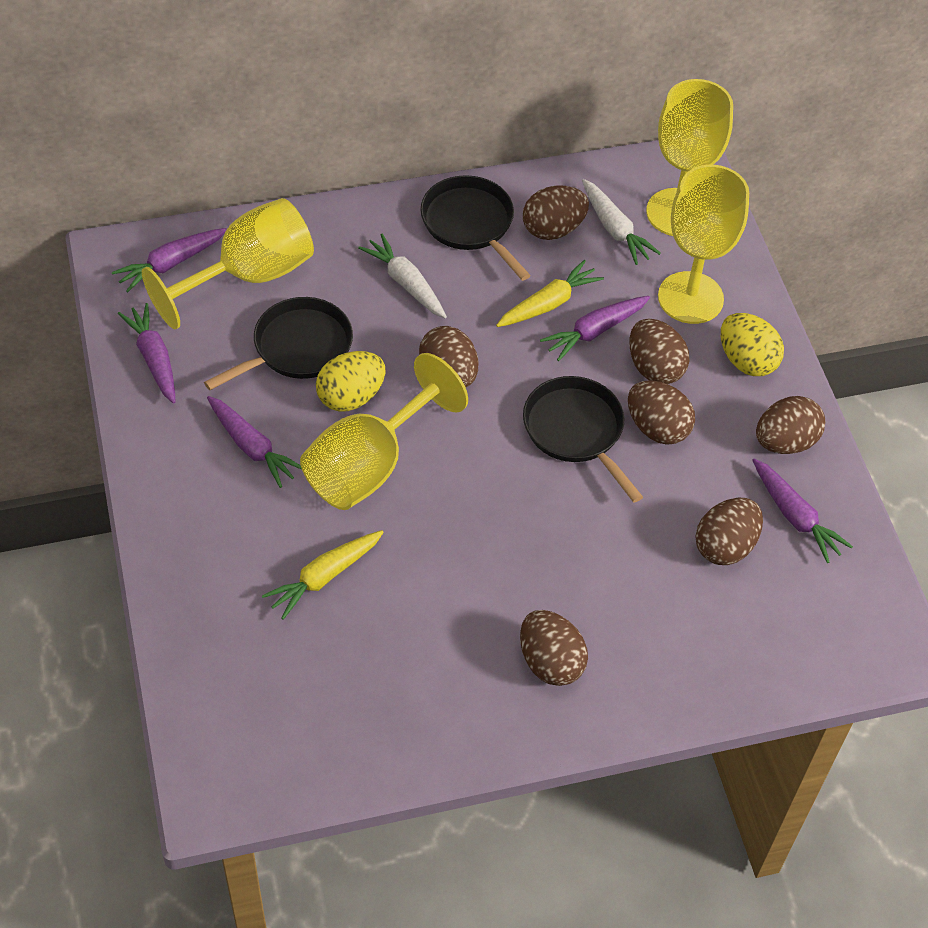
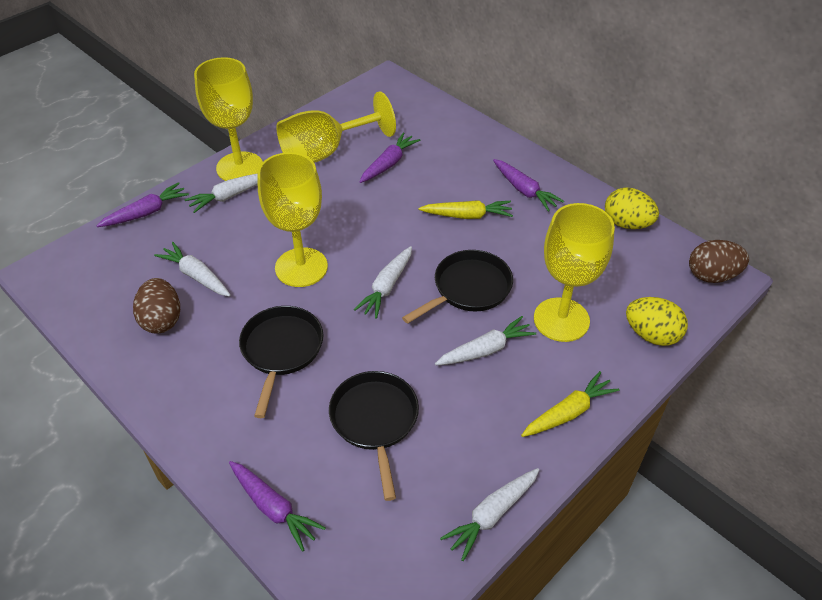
brown egg: [419,326,478,387] [520,610,588,686] [523,186,589,240] [628,380,695,445] [629,318,689,384] [695,498,763,565] [756,396,825,454] = 7 -> [133,278,180,334] [689,240,749,283] = 2
purple carrot: [112,228,227,292] [118,303,175,404] [207,396,302,488] [540,296,650,361] [752,458,853,563] = 5 -> [96,182,189,227] [229,461,326,551] [359,132,420,183] [493,159,564,212] = 4
white carrot: [358,234,447,318] [582,179,661,265] = 2 -> [154,242,231,297] [185,173,258,213] [354,246,412,319] [435,316,536,365] [440,468,539,561] = 5

